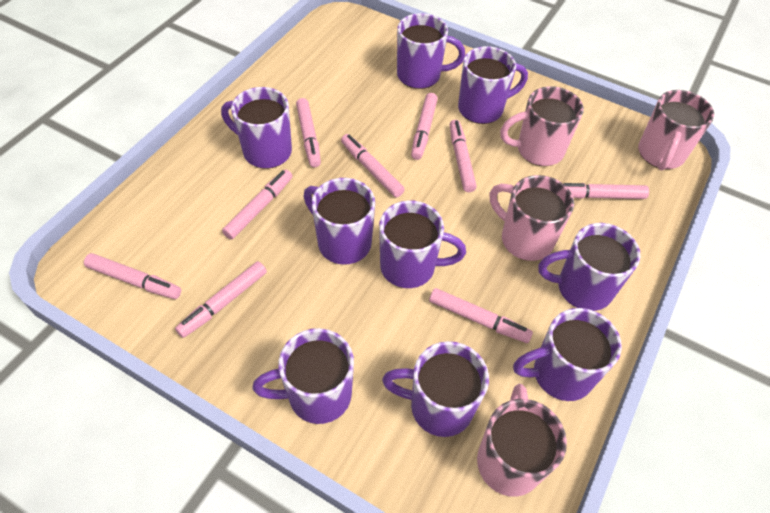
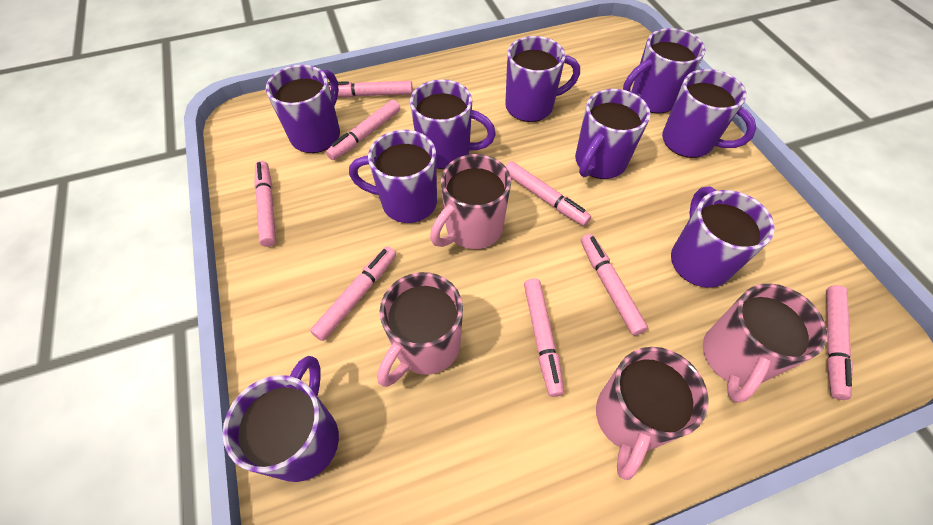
pink marker: [84,253,181,299] [175,261,267,338] [222,169,292,240] [296,98,321,167] [341,134,405,197] [411,93,438,160] [429,288,533,343] [450,120,477,192] [563,183,649,199] = 9 -> [254,161,276,247] [310,246,396,341] [326,100,400,160] [329,81,413,97] [505,161,591,226] [524,278,564,397] [581,234,648,336] [826,285,853,400] = 8

